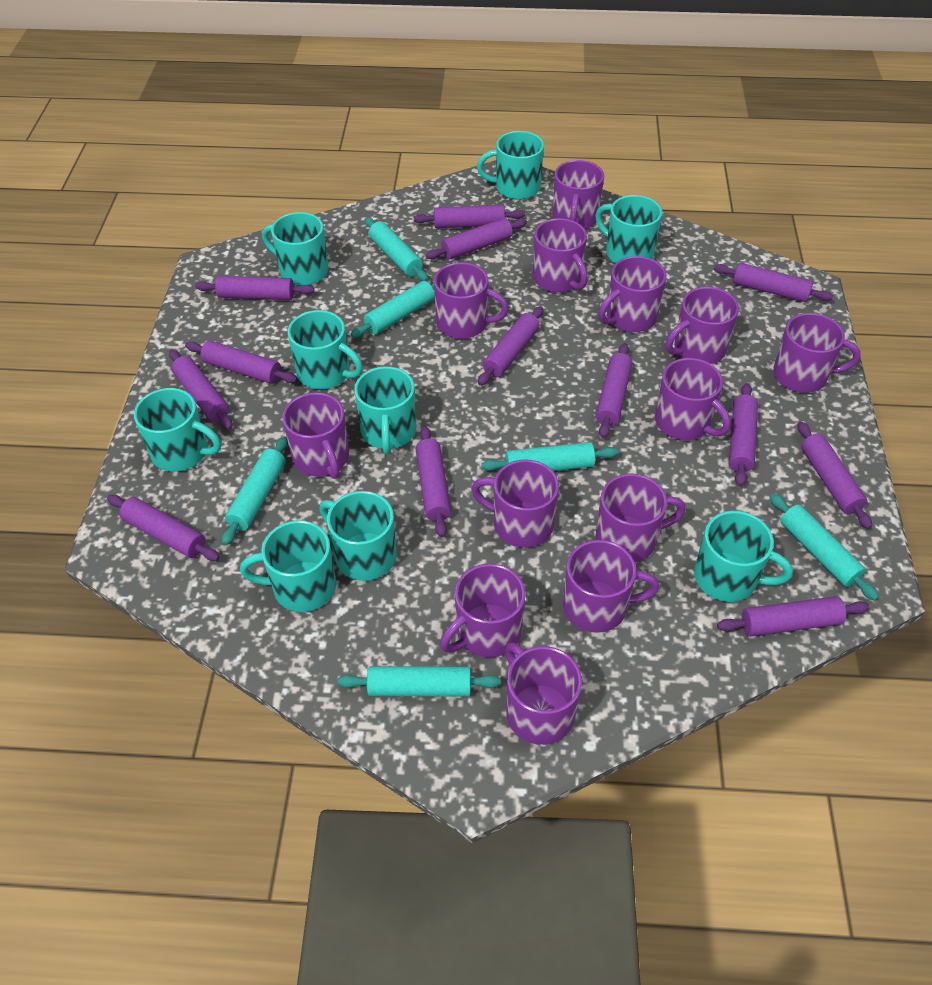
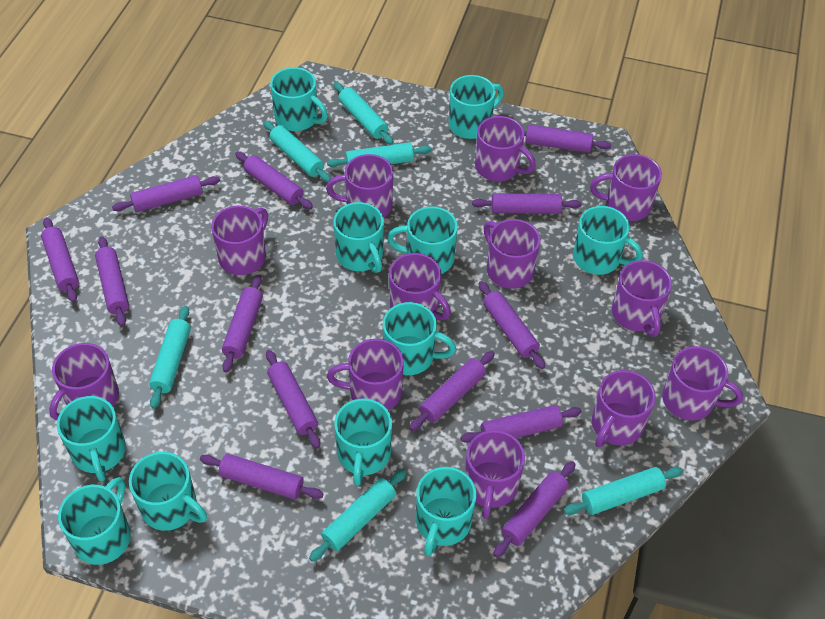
purple mug: [282,392,349,479] [434,262,509,339] [440,563,526,658] [471,459,559,548] [505,642,582,745] [533,218,588,292] [552,160,604,229] [563,540,659,633] [596,474,686,562] [599,256,666,332] [655,358,731,440] [666,287,739,364] [773,313,861,393] = 13 -> [49,343,119,420] [211,206,268,275] [326,154,394,218] [327,339,404,410] [389,253,451,320] [465,430,525,519] [475,116,536,182] [484,219,541,289] [590,154,662,221] [592,370,656,447] [612,260,672,337] [662,346,743,421] = 12
turquoise mug: [134,388,221,472] [240,520,336,612] [262,212,328,286] [288,310,363,389] [319,491,397,581] [354,366,416,454] [477,131,544,200] [595,195,662,263] [694,511,793,602] = 9 -> [57,396,126,482] [58,477,131,565] [129,452,207,531] [270,67,328,131] [333,202,384,273] [334,399,392,486] [383,302,456,375] [387,206,458,274] [416,467,476,556] [449,75,504,139] [573,206,643,275] = 11

